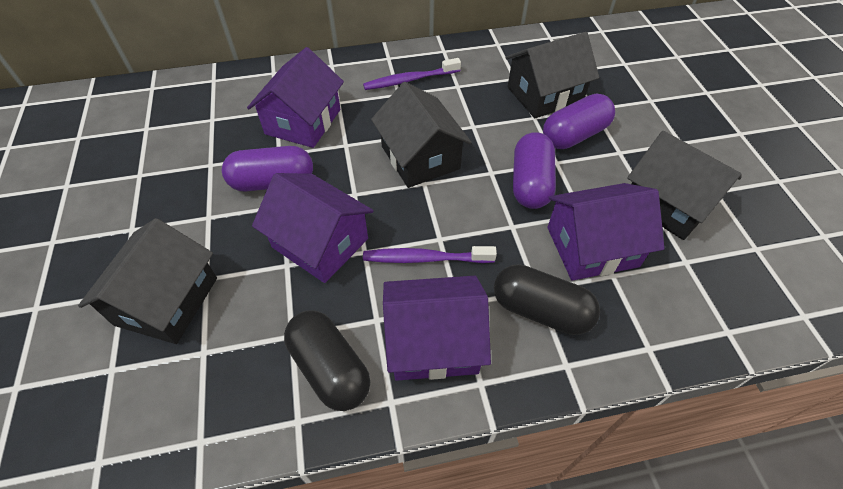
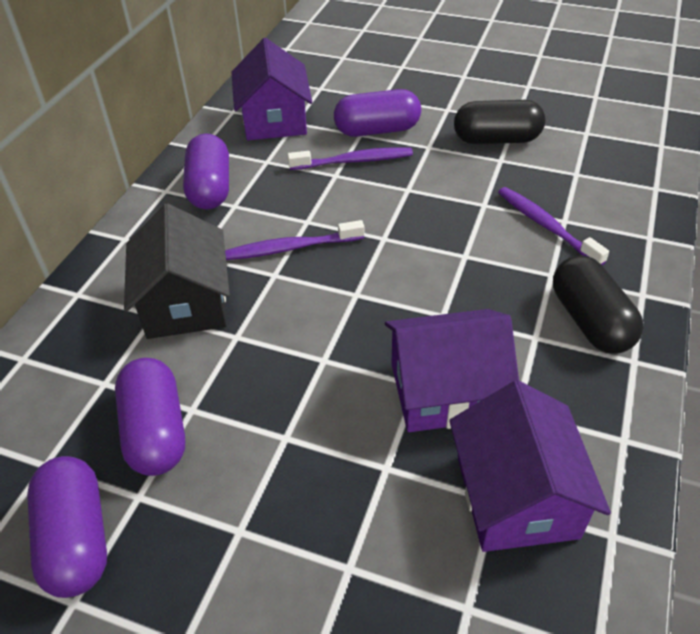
black house: [78,218,217,344] [371,82,472,188] [506,32,599,118] [627,131,741,240] = 4 -> [124,203,230,339] = 1
purple capsule: [222,146,313,191] [513,132,556,209] [543,94,615,149] = 3 -> [27,456,107,598] [115,358,185,476] [183,133,229,209] [334,89,421,137] = 4
purple house: [247,47,344,148] [252,173,374,283] [383,276,491,381] [547,183,665,281] = 4 -> [232,38,312,141] [385,309,519,432] [449,380,611,552] = 3
purple toothbrush: [363,58,461,90] [363,246,497,263] = 2 -> [225,220,365,260] [287,147,413,170] [498,187,609,265] = 3

